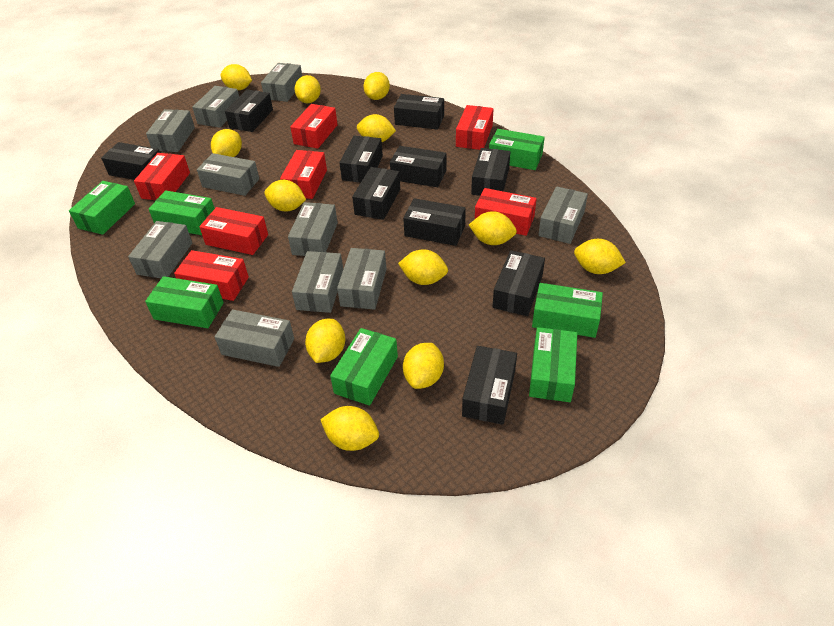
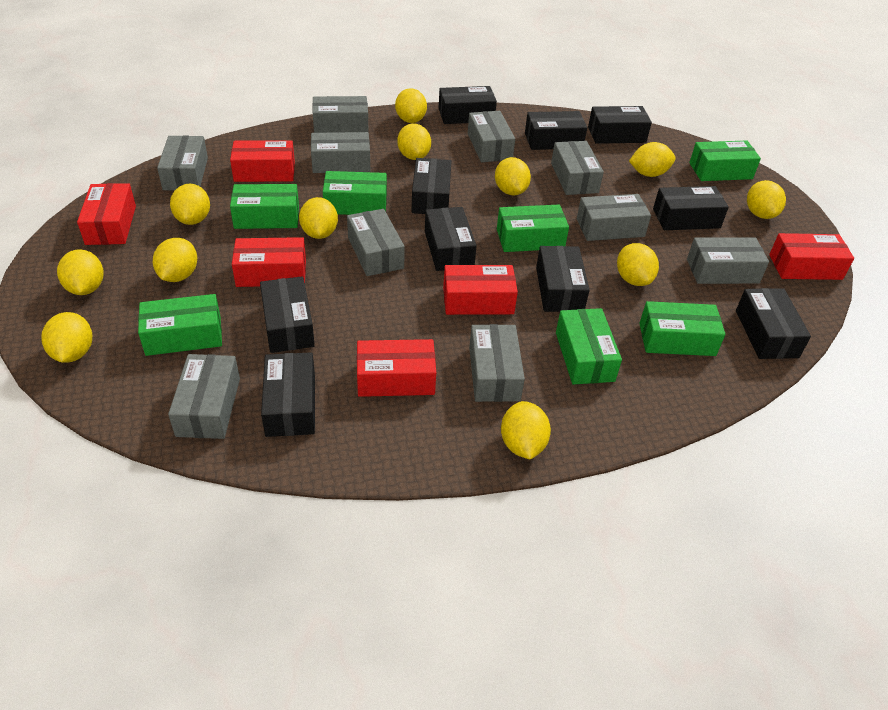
red box: [134,153,190,200] [174,250,249,301] [199,207,268,255] [280,150,327,199] [290,104,338,149] [456,105,493,150] [475,188,537,236] = 7 -> [77,183,136,245] [230,140,295,182] [232,237,306,287] [357,339,436,397] [443,265,518,315] [769,233,854,280] = 6

